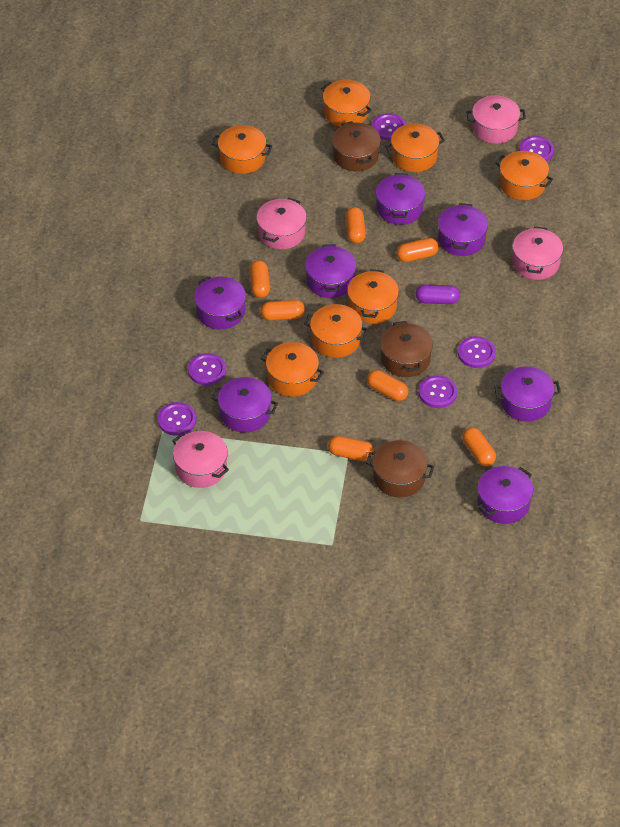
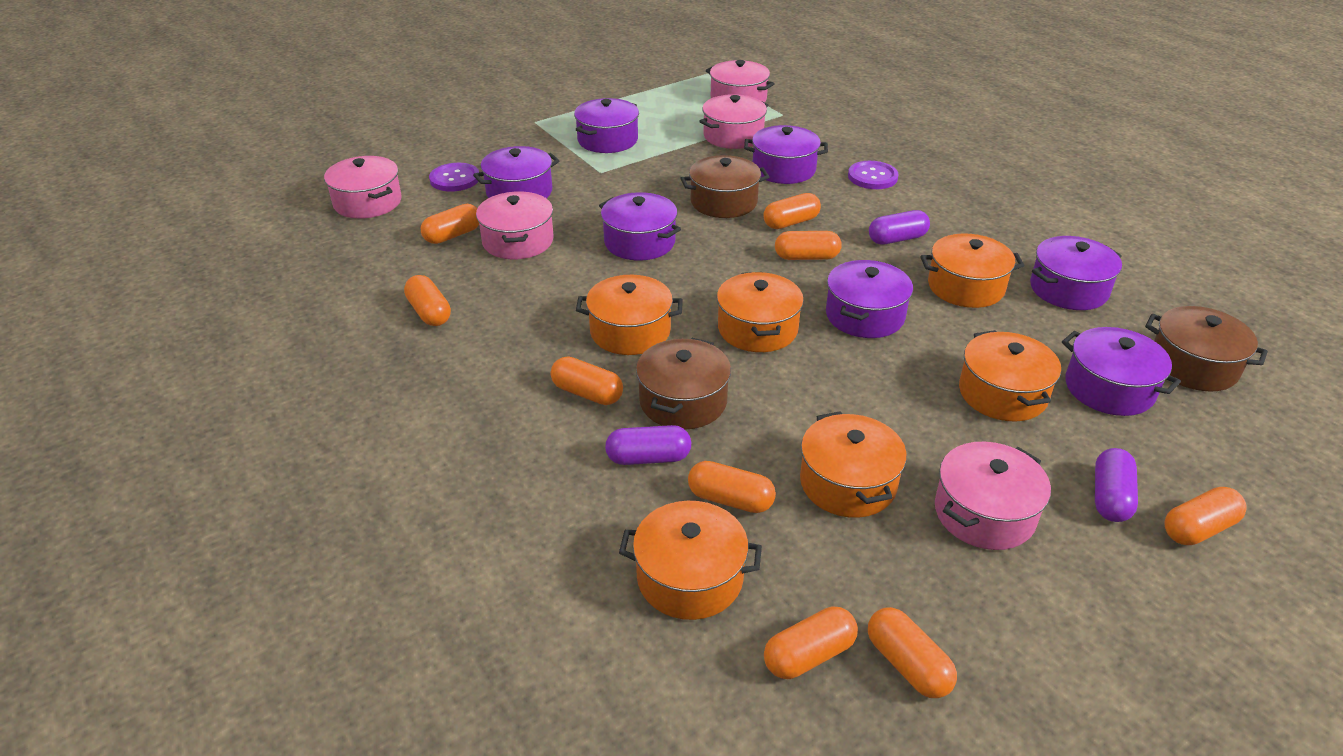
orange capsule: [249,260,270,298] [260,300,305,321] [328,436,374,461] [345,207,366,243] [367,370,408,401] [397,238,439,262] [462,427,496,466] = 7 -> [404,275,451,326] [421,204,479,244] [551,356,623,405] [688,461,776,513] [763,193,821,229] [764,606,858,679] [775,231,842,260] [868,607,957,698] [1164,487,1247,545] = 9
orange pot: [212,125,272,174] [261,342,324,397] [304,304,369,358] [321,80,372,127] [347,269,399,324] [385,123,445,172] [496,151,553,200] = 7 -> [576,275,683,355] [619,501,762,620] [717,272,804,352] [800,411,907,518] [920,233,1025,308] [959,330,1061,422] = 6
pink pot: [172,431,229,488] [256,198,307,249] [466,95,526,144] [512,226,563,280] = 4 -> [324,156,401,219] [476,191,554,259] [699,94,768,149] [706,60,775,103] [935,442,1051,550] = 5
purple button: [157,402,196,436] [188,353,226,385] [372,113,406,140] [419,375,457,408] [458,336,496,368] [519,136,554,162] = 6 -> [429,163,480,192] [848,161,899,189] = 2
purple capsule: [416,284,460,304] = 1 -> [605,425,691,465] [869,210,930,245] [1095,448,1138,522] = 3

